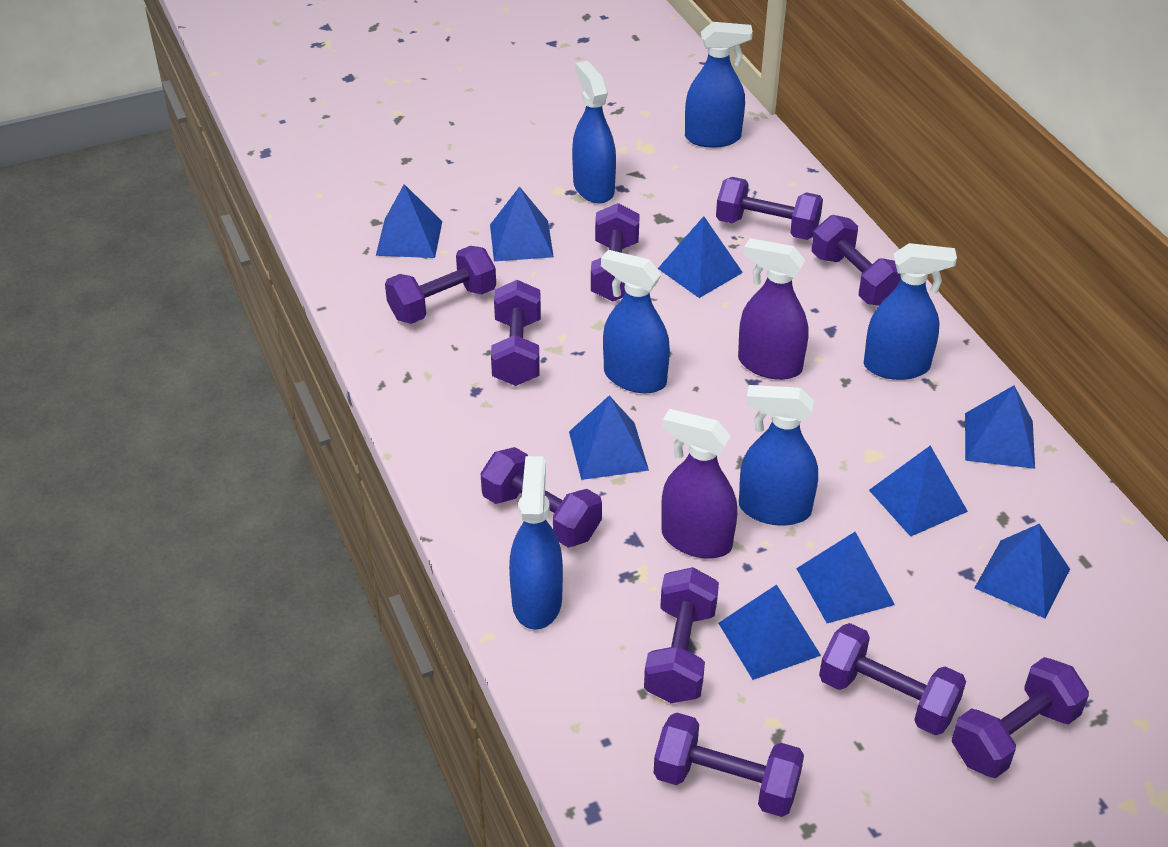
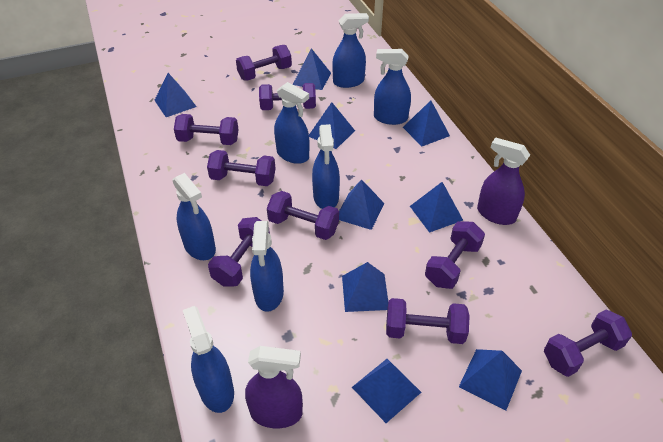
blue spray bottle: [509,456,563,630] [572,61,616,204] [601,250,670,393] [685,22,753,148] [739,385,818,526] [864,243,957,380] = 6 -> [172,173,216,260] [183,306,234,413] [250,221,284,312] [274,82,309,164] [312,124,340,209] [332,13,369,88] [374,49,411,125] = 7
purple dumbbell: [385,246,496,324] [480,447,602,547] [491,280,541,386] [591,203,640,302] [644,567,719,703] [654,712,804,817] [716,177,823,240] [811,215,901,306] [819,623,966,735] [952,657,1089,778] = 10 -> [174,114,239,145] [207,150,276,186] [208,217,270,286] [236,45,292,81] [259,83,316,110] [267,191,339,240] [386,298,470,344] [425,221,485,289] [544,310,632,377] = 9

